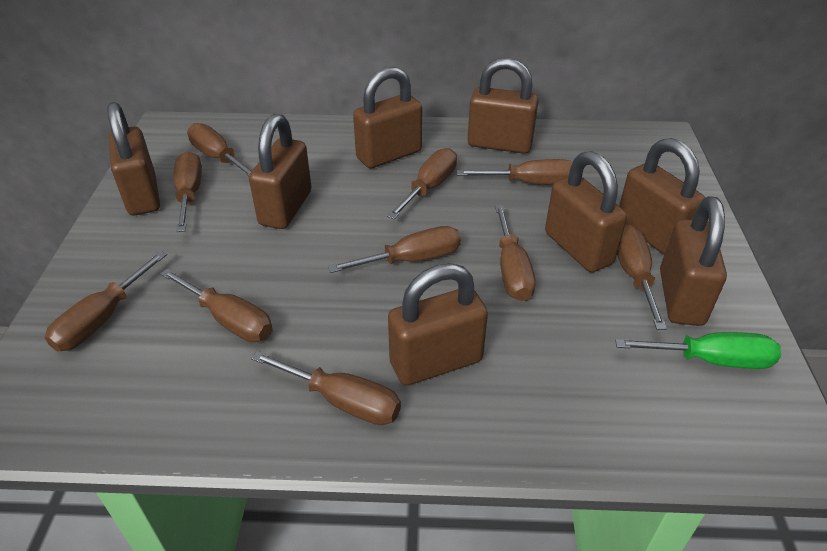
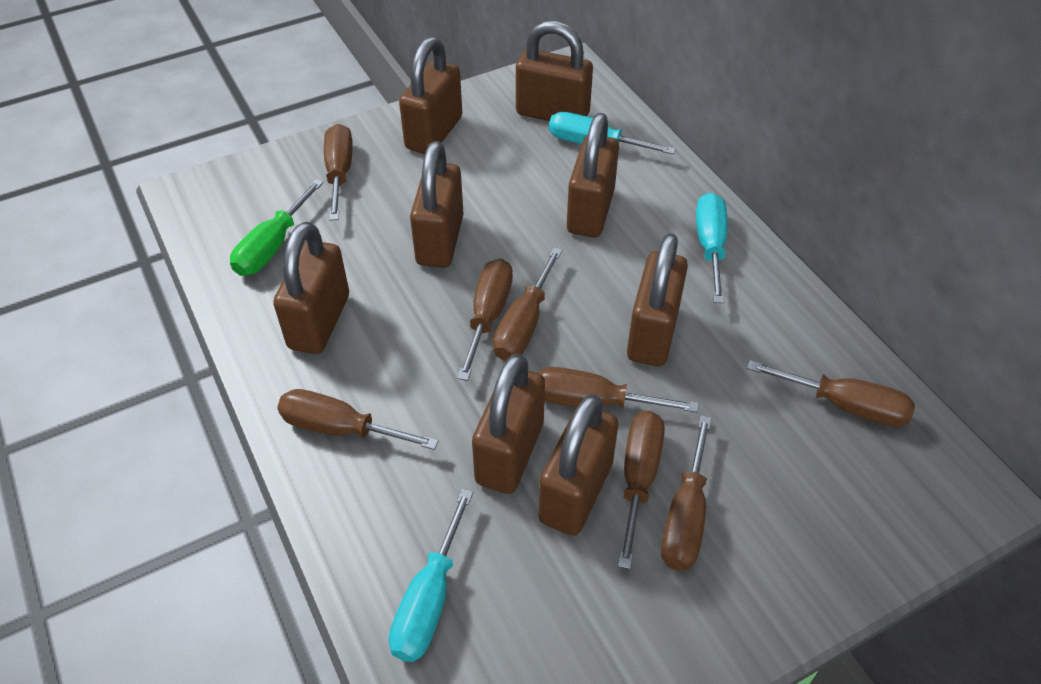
brown screwdriver: [45,251,167,351] [160,268,273,342] [174,151,202,232] [187,123,252,176] [251,351,401,425] [328,226,461,273] [387,148,457,219] [457,159,573,184] [495,205,536,301] [617,224,667,330] = 10 -> [277,389,439,450] [324,124,353,221] [457,259,513,381] [493,247,562,361] [537,367,699,412] [618,411,665,569] [661,416,712,571] [747,360,915,427] = 8
turquoise screwdriver: none = 0 -> [389,489,473,662] [549,112,676,155] [696,193,728,303] = 3

